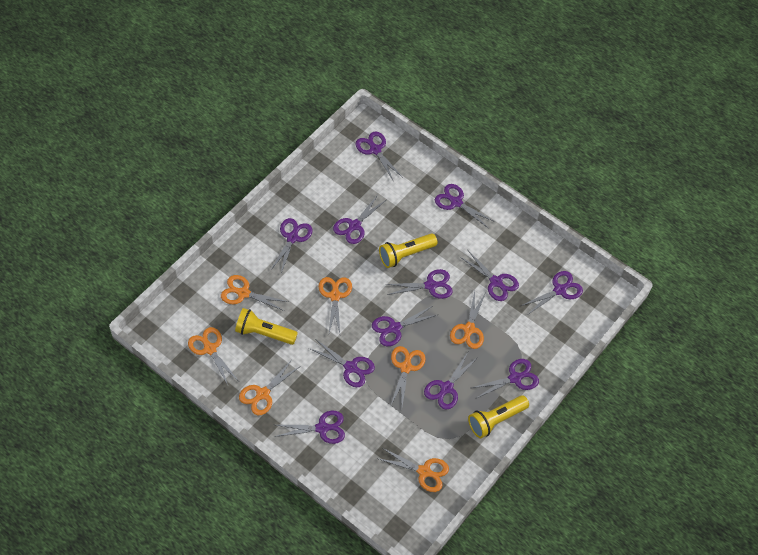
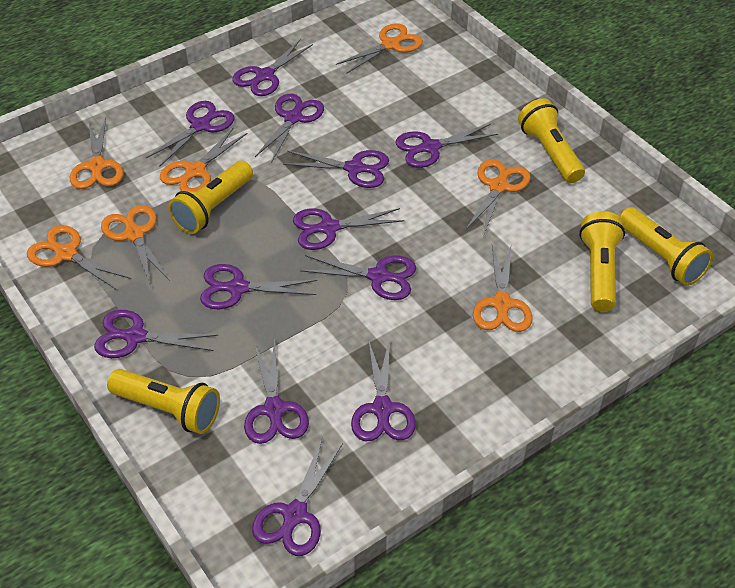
yellow flashlight: [235,308,298,345] [379,233,437,268] [468,395,529,438] = 3 -> [107,369,220,434] [168,161,253,234] [518,99,585,183] [579,211,625,311] [619,207,713,286] = 5

